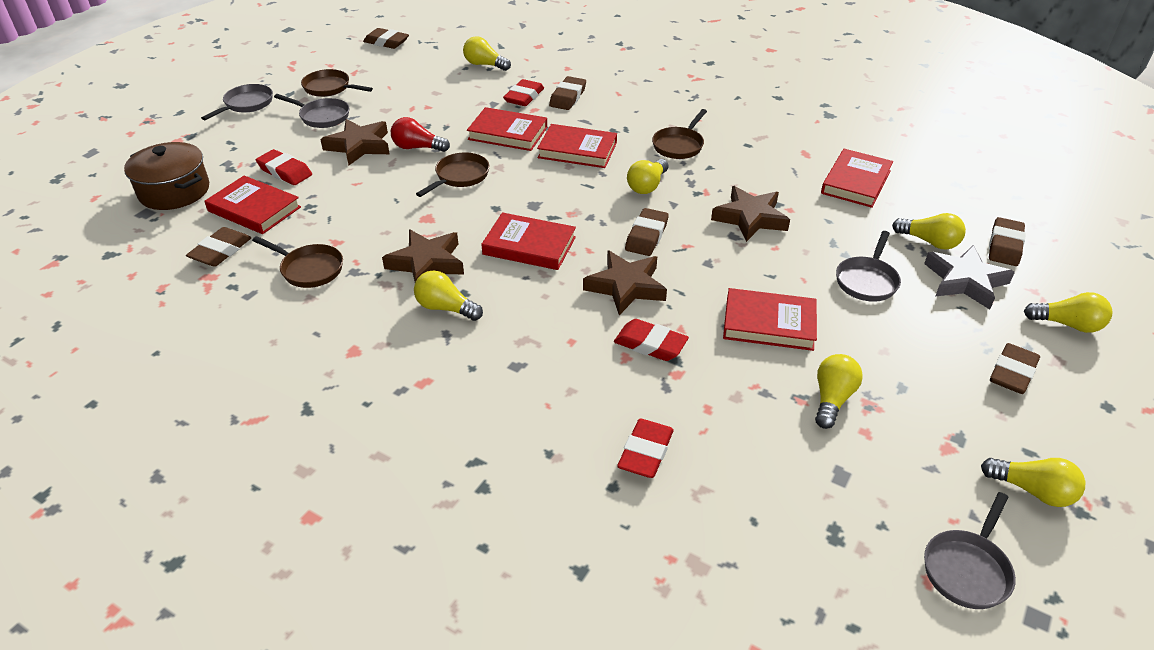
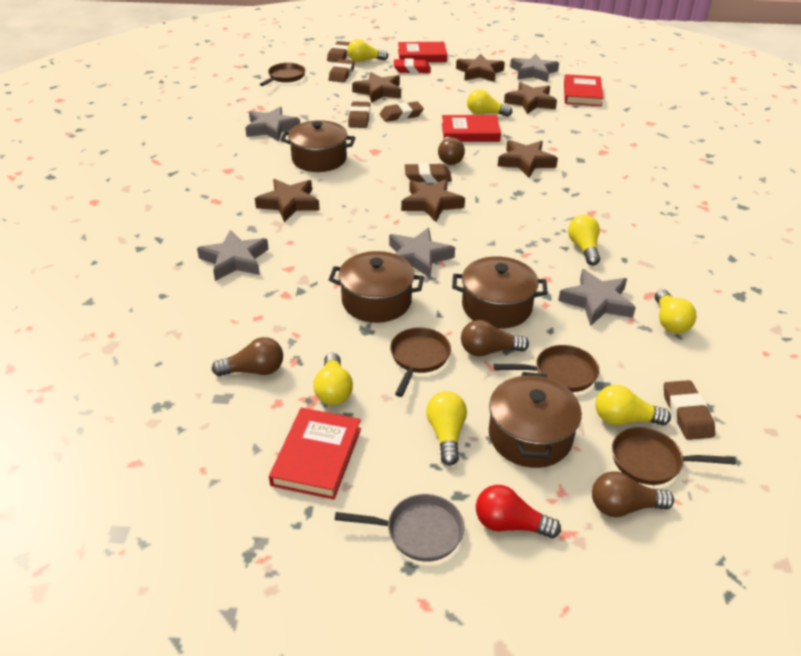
brown light bulb: none = 0 -> [212,337,283,376] [438,137,465,165] [461,320,529,357] [592,471,674,517] = 4
brown pot: [124,142,209,210] = 1 -> [280,120,356,172] [329,251,424,323] [452,256,548,329] [489,372,582,468] = 4
brown star: [320,119,390,165] [382,230,464,282] [583,250,667,315] [711,186,790,242] = 4 -> [255,179,320,222] [352,72,401,103] [401,179,465,222] [456,54,505,82] [498,140,558,178] [504,82,557,114] = 6
grey pan: [201,84,273,120] [274,94,349,128] [836,231,901,302] [924,492,1016,609] = 4 -> [335,494,464,562] = 1
grey star: [924,245,1015,309] = 1 -> [197,230,269,281] [245,107,300,142] [389,228,455,279] [510,54,559,82] [558,269,636,326] = 5
red book: [204,176,301,234] [467,107,547,151] [481,212,576,270] [537,124,617,168] [723,288,817,351] [821,149,893,208] = 6 -> [269,408,361,500] [398,42,447,62] [442,115,501,142] [564,74,603,106] = 4
red eraser: [256,149,312,185] [503,79,544,106] [614,319,689,361] [617,419,674,478] = 4 -> [394,59,431,74] = 1

